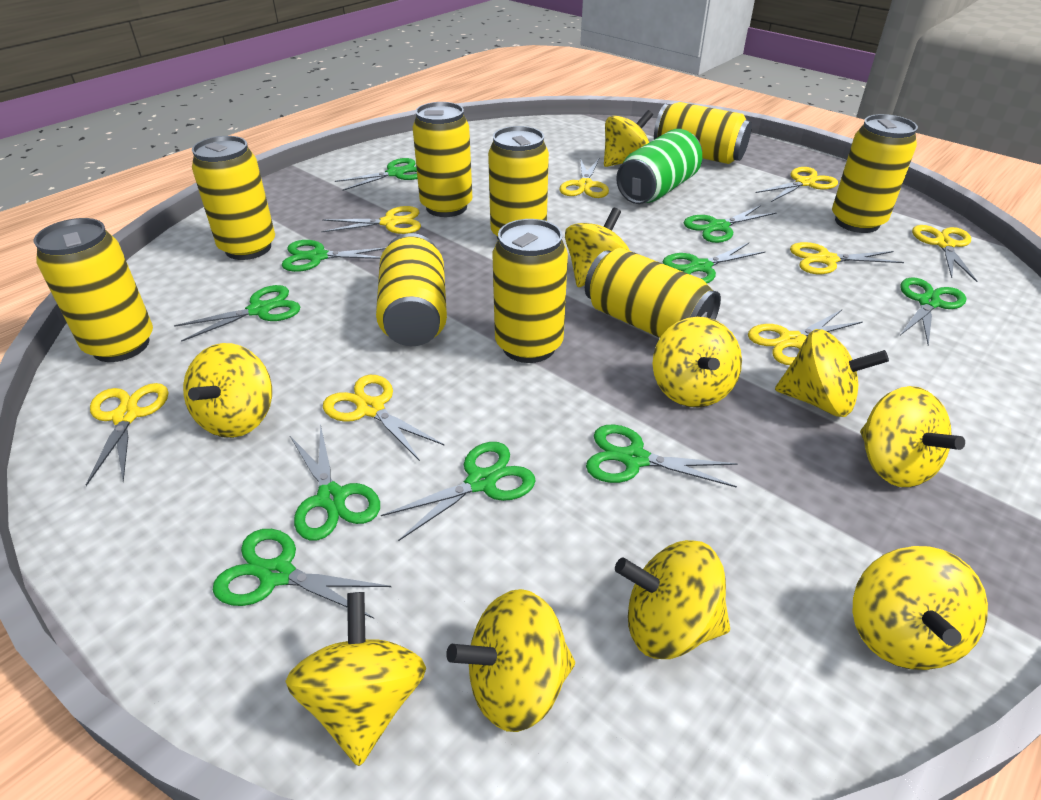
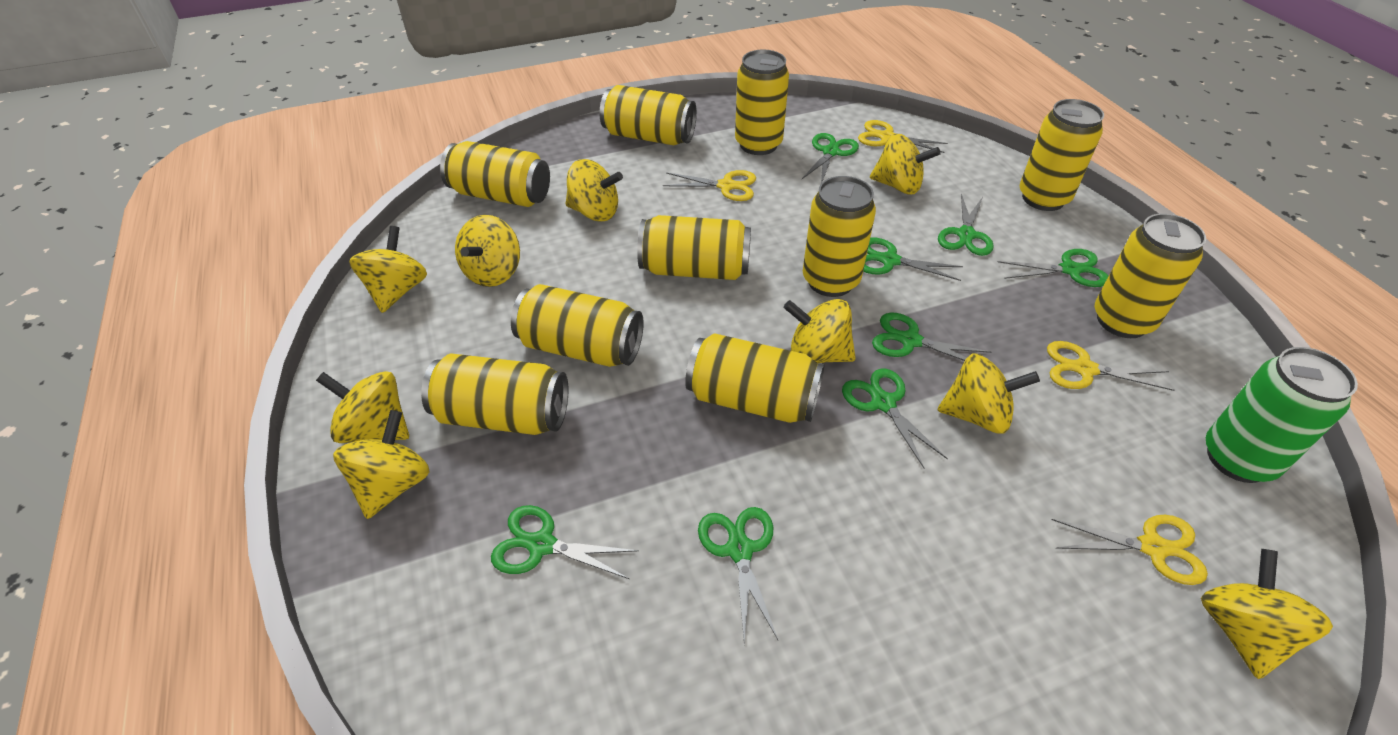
green scissors: [174,285,300,342] [213,529,391,619] [282,240,386,272] [290,424,380,541] [335,158,418,191] [381,442,536,541] [586,424,738,488] [662,243,765,283] [683,205,777,243] [900,277,966,346] = 10 -> [491,505,639,579] [698,507,778,644] [802,133,859,183] [842,369,948,468] [863,238,963,281] [872,312,992,361] [938,193,994,256] [998,249,1108,287] = 8
yellow can: [34,218,153,362] [192,136,275,260] [376,233,447,346] [413,102,472,217] [488,126,549,239] [492,219,568,363] [585,248,721,338] [654,102,752,164] [832,114,918,233] = 9 -> [421,353,568,435] [440,141,550,207] [511,284,644,367] [600,85,697,145] [637,215,751,280] [685,333,824,423] [735,49,789,155] [803,176,876,297] [1020,99,1104,211] [1095,213,1206,338] = 10
yellow scissors: [86,383,168,486] [321,206,421,234] [323,375,445,461] [559,158,609,198] [748,310,863,365] [756,167,838,202] [790,242,904,274] [912,225,978,282] = 8 -> [663,170,756,201] [858,120,948,153] [1047,341,1174,391] [1051,515,1208,585] = 4
yellow spinning top: [183,343,272,438] [285,592,426,766] [446,589,575,732] [565,208,630,287] [604,110,653,167] [615,540,730,659] [653,317,742,407] [775,329,889,417] [853,546,988,670] [860,386,965,488] = 10 -> [316,371,409,443] [333,410,430,519] [349,226,427,313] [455,215,520,287] [566,159,623,221] [784,299,856,363] [870,134,941,194] [938,353,1040,434] [1201,549,1333,679] = 9

